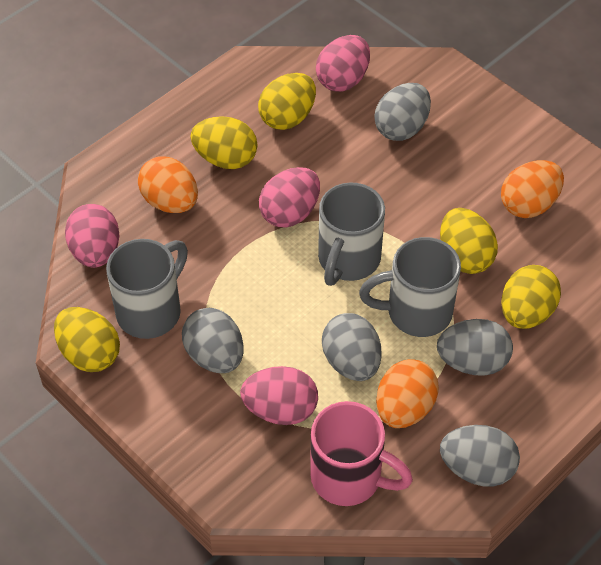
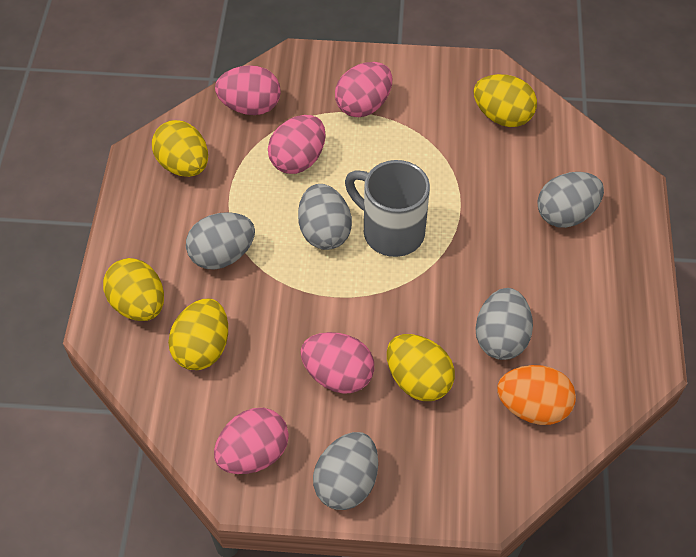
grey mug: [106,239,188,339] [318,183,385,286] [359,237,461,337] = 3 -> [345,160,430,257] = 1
orange egg: [138,156,198,213] [376,359,439,428] [501,160,564,218] = 3 -> [497,365,576,425] = 1
pink egg: [65,204,119,268] [240,366,318,425] [259,167,320,228] [316,35,370,92] = 4 -> [214,408,289,474] [215,65,281,115] [268,115,326,174] [301,332,374,394] [335,62,392,117] = 5
pink mug: [310,401,413,506] = 1 -> none = 0

